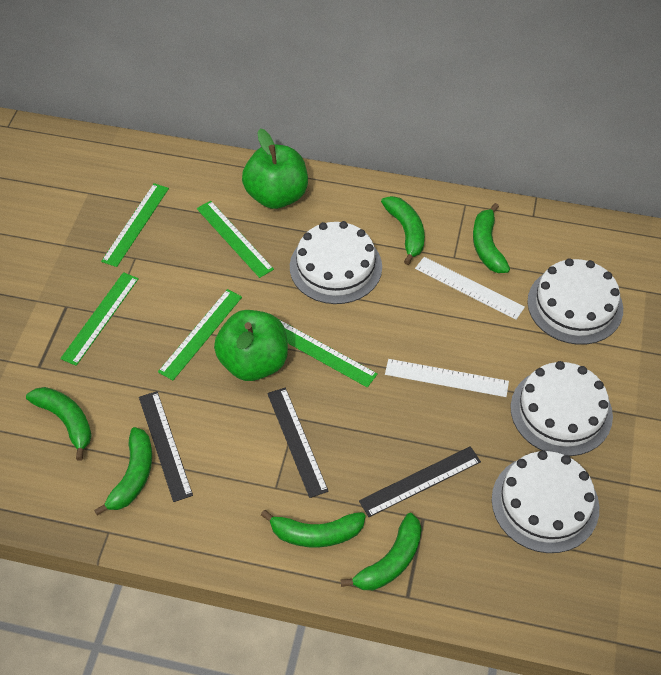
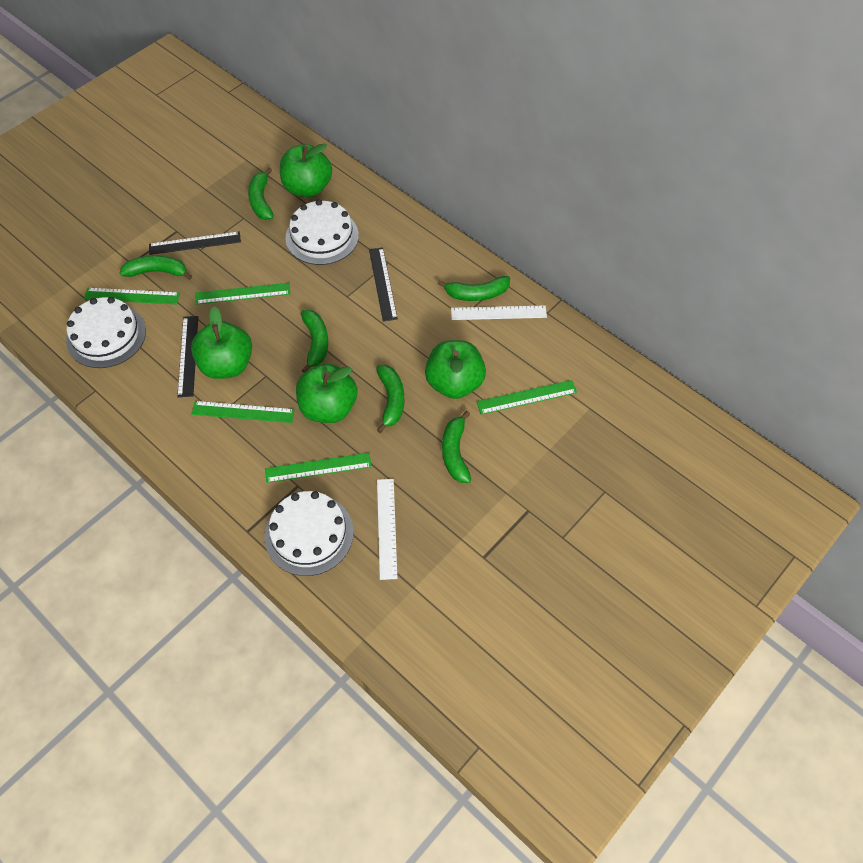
green apple: [214,310,288,381] [242,129,308,209] = 2 -> [191,306,252,379] [280,143,332,197] [296,364,357,423] [425,340,486,399] = 4
white cake: [290,221,382,304] [492,451,599,553] [510,361,613,456] [527,258,623,345] = 4 -> [66,297,146,368] [264,491,354,576] [285,200,359,265] = 3

